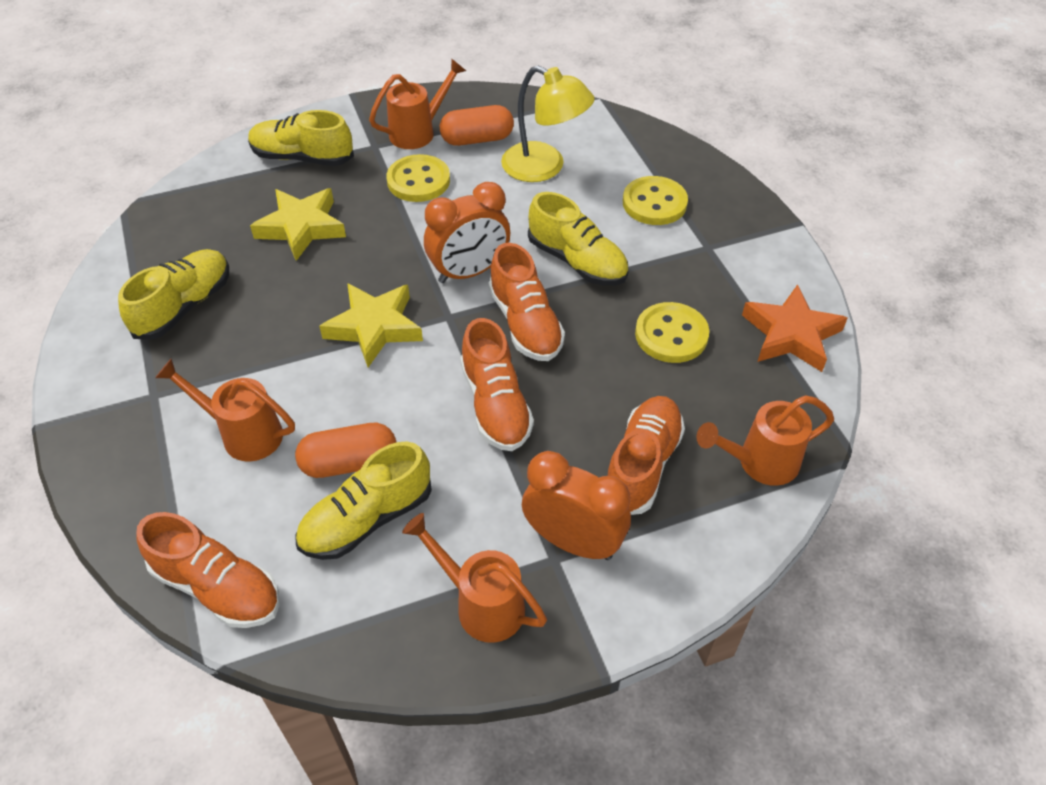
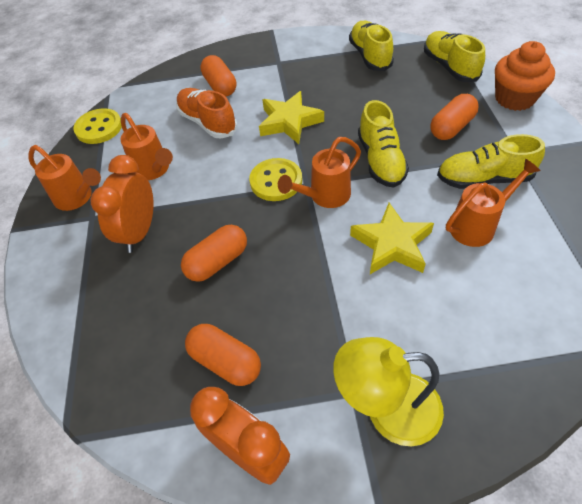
orange capsule: [295,423,396,478] [440,105,514,146] = 2 -> [181,225,247,282] [185,324,261,386] [200,55,236,97] [430,94,479,140] = 4
orange cupcake: none = 0 -> [495,41,555,111] = 1
orange shoe: [136,512,280,628] [460,318,534,451] [488,243,565,361] [608,396,685,515] = 4 -> [176,88,238,139] = 1
orange star: [742,284,848,372] = 1 -> none = 0
yellow button: [386,154,450,202] [623,176,688,225] [635,302,709,363] = 3 -> [73,108,122,144] [249,158,302,201] = 2

